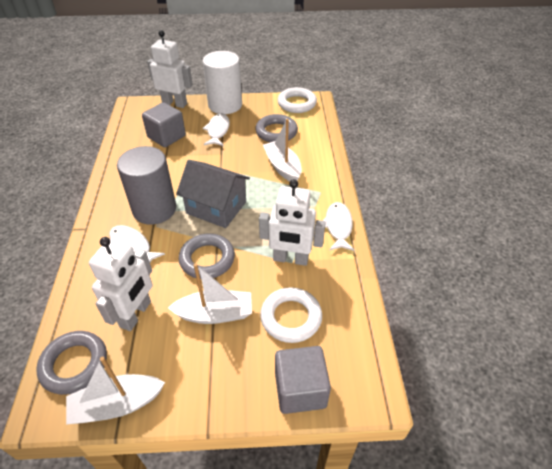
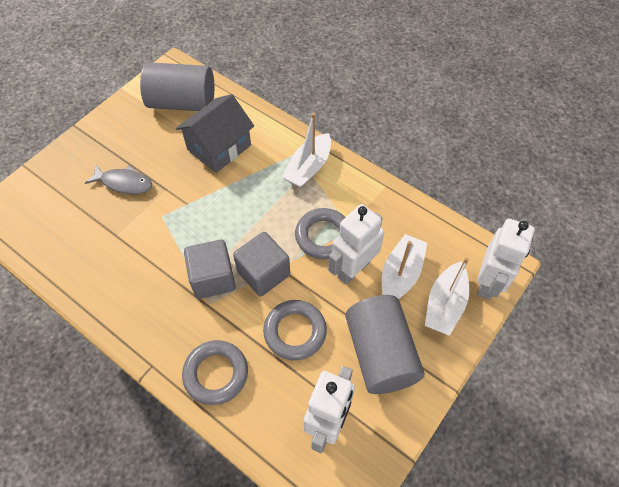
grey cylinder: [117,146,176,225] = 1 -> [140,62,214,111] [345,295,425,394] = 2
grey fish: none = 0 -> [85,164,152,194] = 1
white cylinder: [203,51,242,114] = 1 -> none = 0
white fish: [109,225,165,262] [203,113,230,146] [323,202,354,251] = 3 -> none = 0
white ring: [260,287,322,343] [278,87,317,113] = 2 -> none = 0

